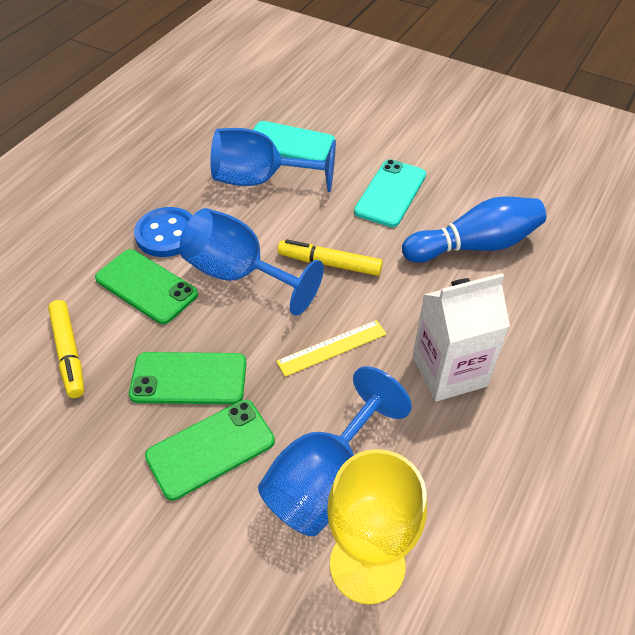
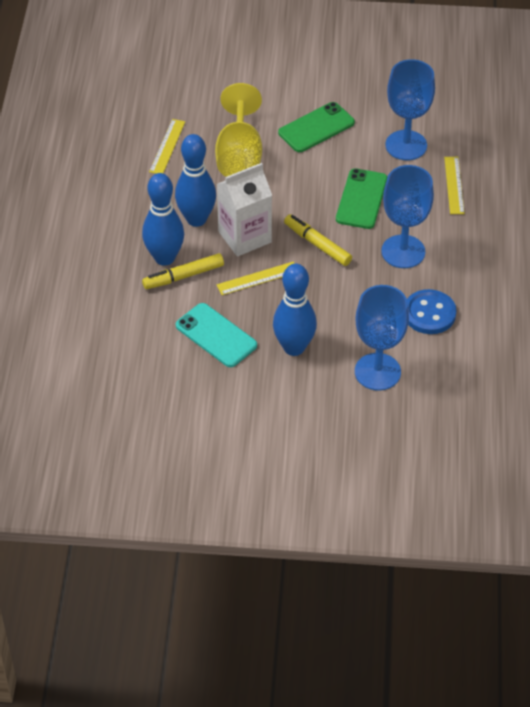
blue bowling pin: [402,196,546,263] = 1 -> [142,173,184,266] [175,134,216,227] [273,264,317,356] = 3
green phone: [95,249,198,324] [129,352,246,404] [145,400,275,500] = 3 -> [278,102,355,152] [336,168,387,229] = 2
turquoise phone: [253,121,335,161] [354,159,426,227] = 2 -> [176,303,257,367] = 1
yellow ruler: [276,320,387,377] = 1 -> [149,119,185,174] [217,262,295,295] [444,157,465,214] = 3

